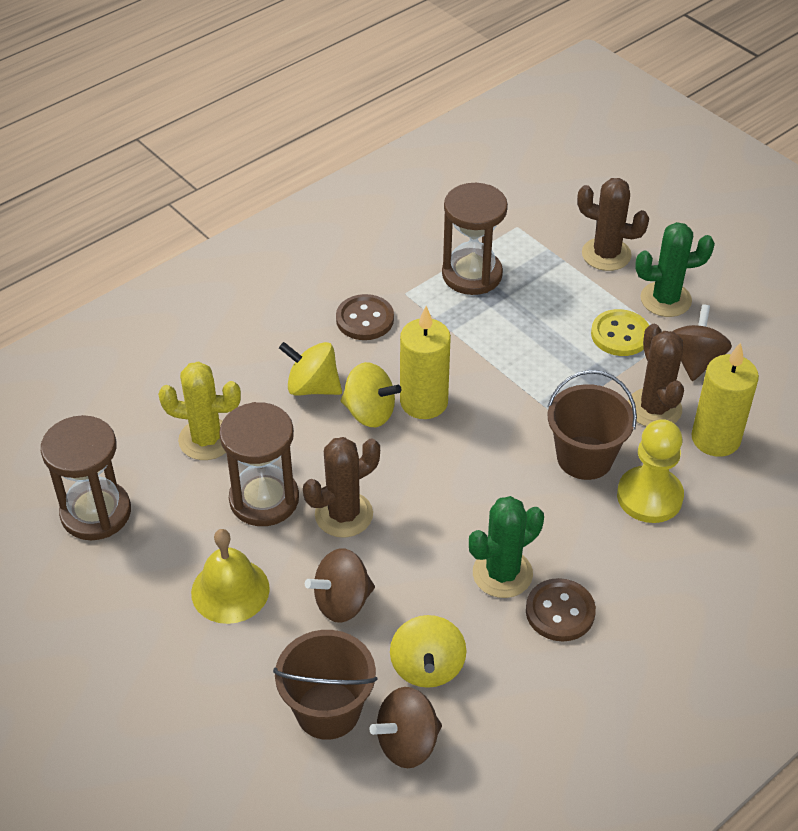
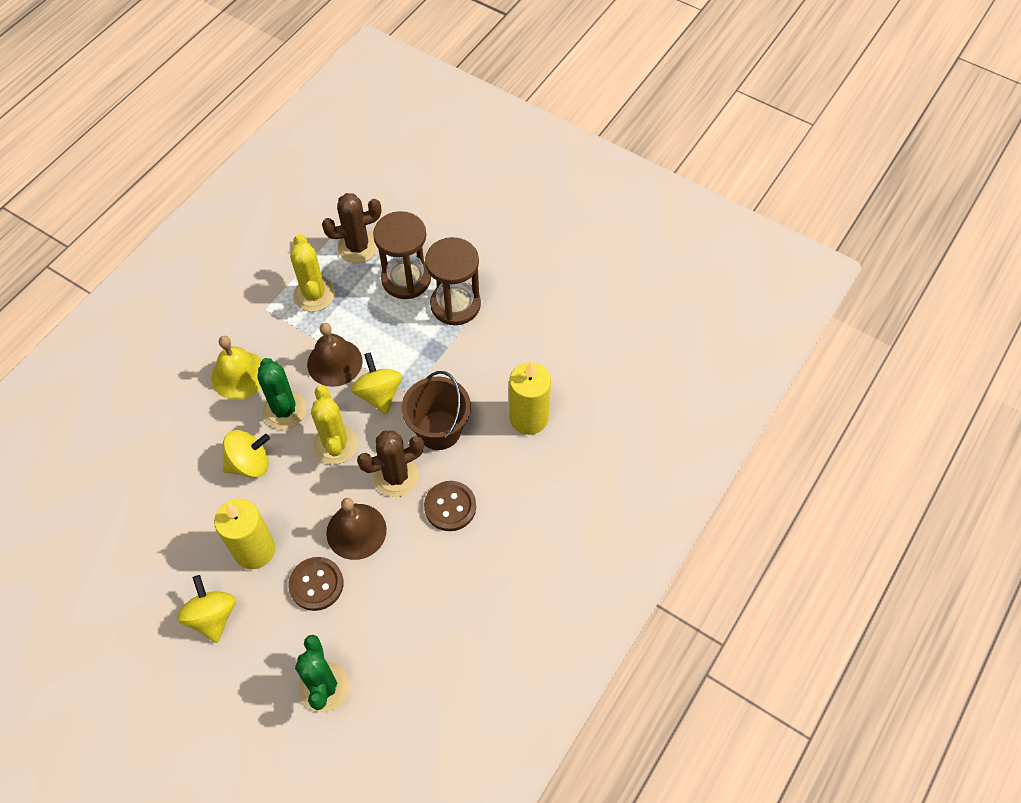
brown bell: none = 0 -> [307,323,362,387] [326,498,387,560] = 2
brown bucket: [273,630,377,740] [547,370,637,480] = 2 -> [401,371,471,450] = 1
brown cactus: [303,437,380,538] [577,178,649,271] [628,324,684,427] = 3 -> [322,193,381,263] [357,430,424,497] = 2
brown hourglass: [41,415,131,540] [219,402,299,526] [442,183,508,295] = 3 -> [373,211,431,299] [425,237,481,325] = 2
brown spinning top: [305,548,375,623] [369,687,442,768] [673,304,732,381] = 3 -> none = 0
yellow button: [591,309,649,356] = 1 -> none = 0
yellow cactus: [158,362,241,460] = 1 -> [290,234,335,312] [311,385,358,464] = 2
yellow pawn: [617,419,684,523] = 1 -> none = 0

